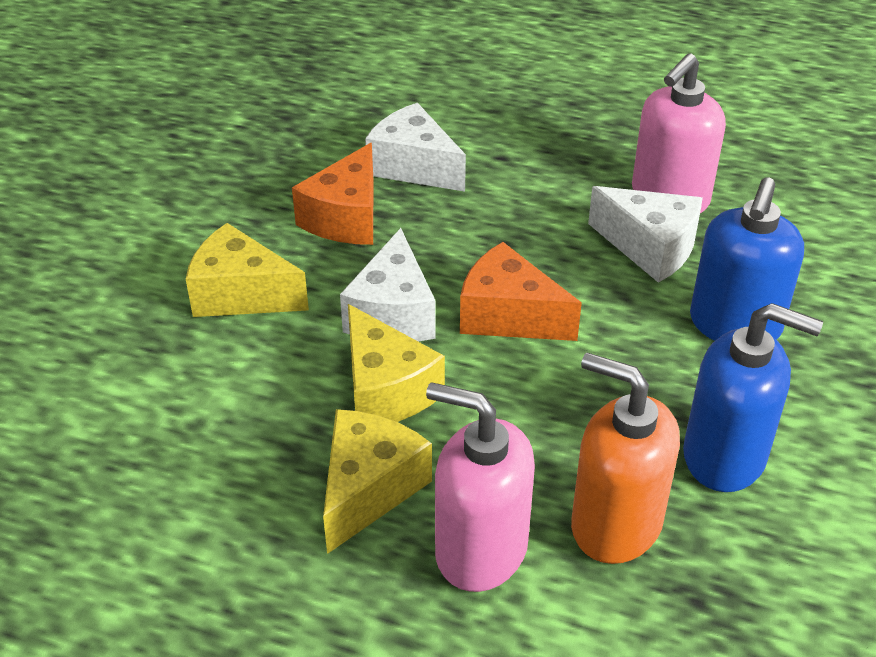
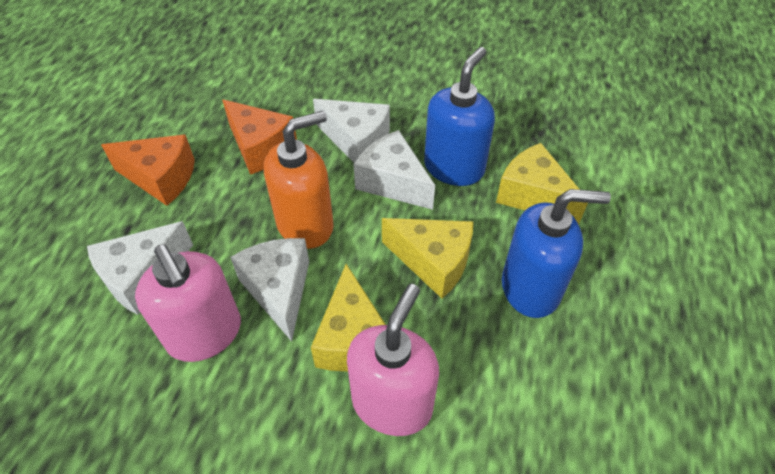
white cheese: [340,228,436,341] [365,103,466,192] [588,186,703,283] = 3 -> [87,221,193,315] [230,238,309,342] [313,99,390,163] [354,130,435,210] = 4

